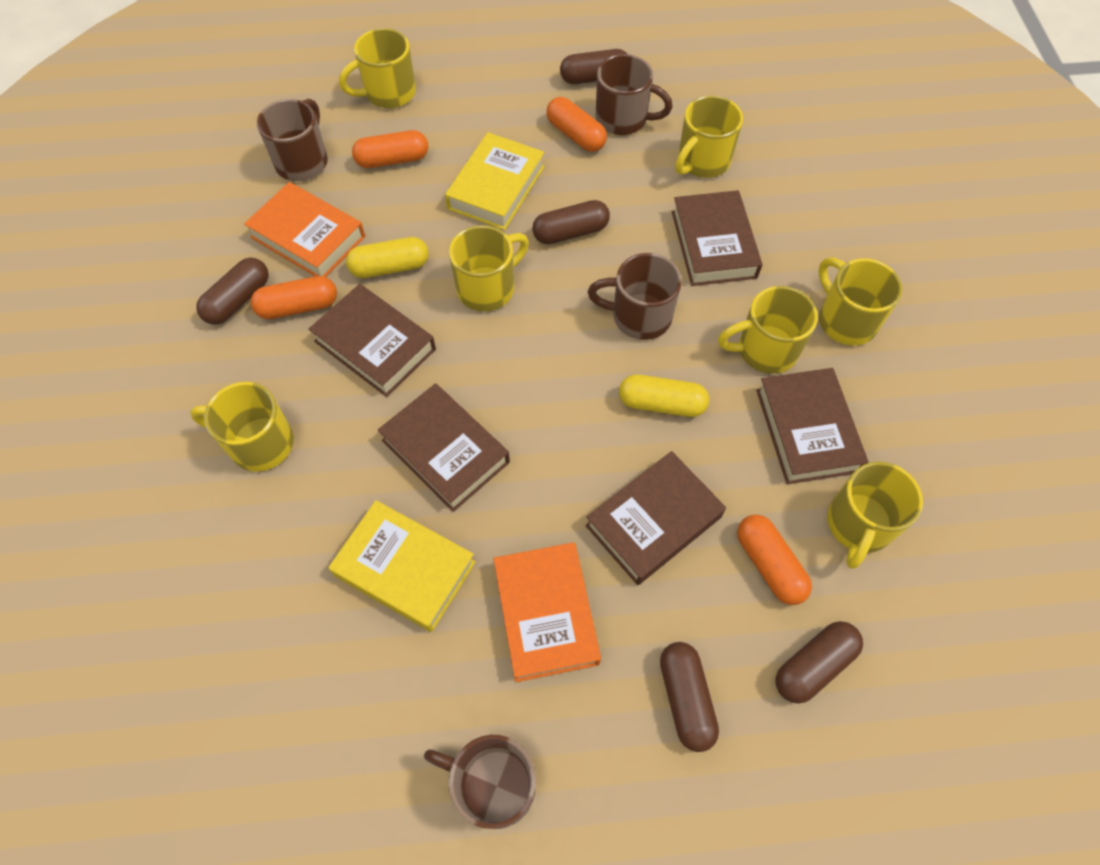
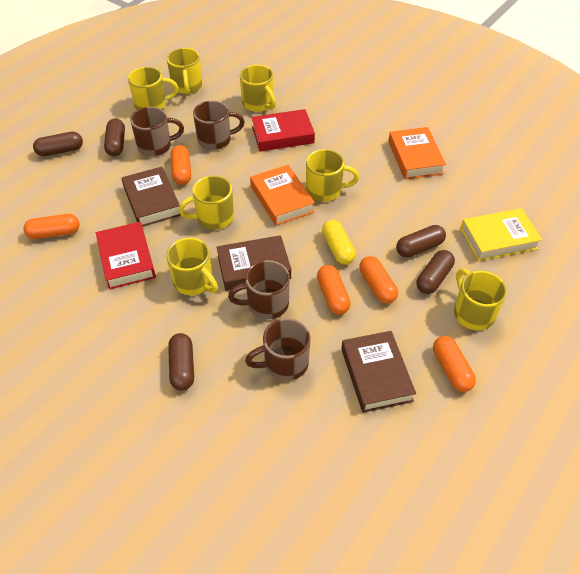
brown book: [309,284,436,397] [378,383,510,512] [585,451,726,585] [672,190,762,286] [756,368,868,484] = 5 -> [122,167,181,227] [217,235,291,291] [341,331,416,413] = 3
orange capsule: [251,276,337,319] [352,130,428,168] [546,97,607,152] [737,514,812,605] = 4 -> [23,214,79,239] [170,145,191,185] [317,265,351,315] [359,256,398,304] [433,336,476,392] = 5
red book: none = 0 -> [96,222,156,290] [251,109,315,152] = 2
yellow book: [328,500,475,632] [445,132,545,230] = 2 -> [461,208,542,261] = 1
yellow capsule: [346,237,429,278] [619,374,709,417] = 2 -> [322,220,356,265] = 1

